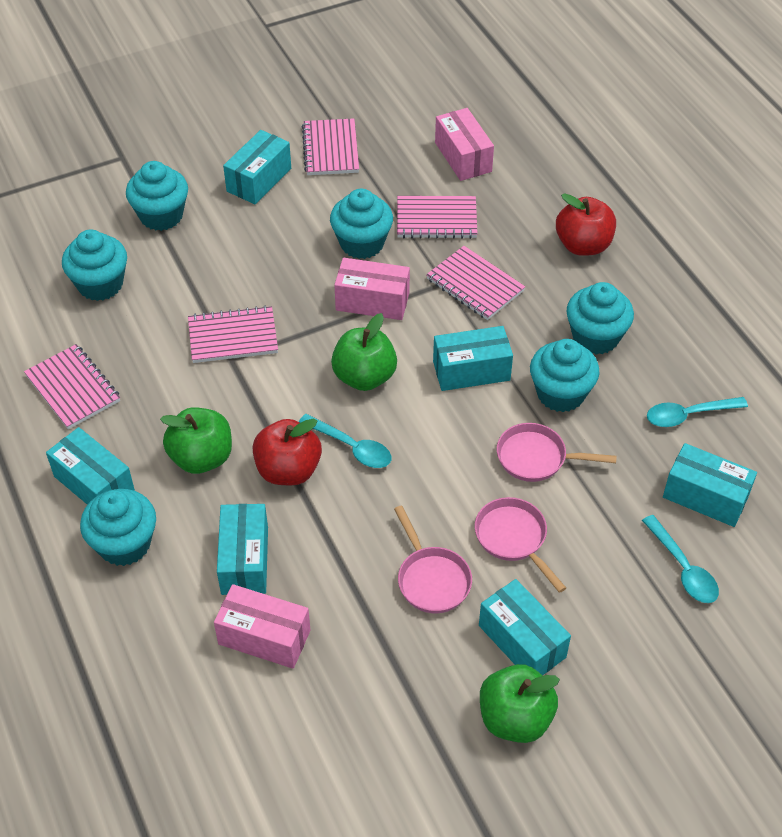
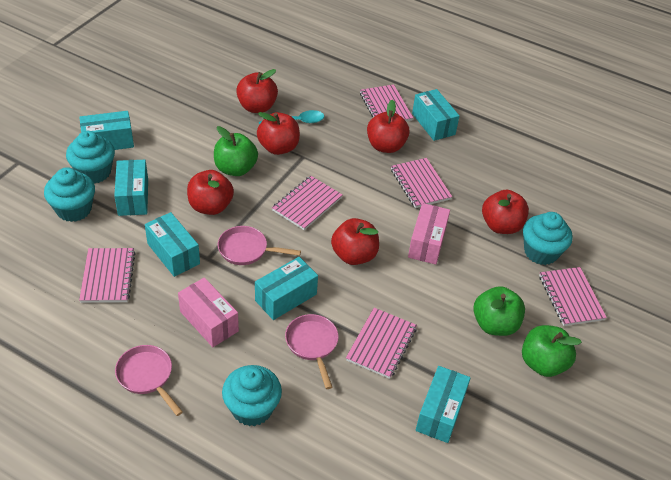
pink box: [214,584,310,669] [334,258,410,320] [435,108,494,181] = 3 -> [178,278,239,347] [408,203,450,264] = 2
pink notebook: [24,344,120,429] [188,306,278,363] [302,118,359,175] [397,196,477,239] [426,246,525,320] = 5 -> [79,248,136,303] [272,176,343,230] [346,308,417,379] [360,84,413,122] [391,158,452,208] [539,267,607,326] = 6
red apple: [253,419,322,485] [556,193,616,256] = 2 -> [187,170,234,215] [236,69,278,113] [257,112,300,155] [331,218,379,265] [367,100,410,153] [482,190,529,234] = 6
turquoise cupcake: [62,230,127,301] [80,489,156,566] [126,161,188,231] [330,189,393,259] [530,339,600,412] [567,282,634,355] = 6 -> [44,167,95,222] [66,131,115,184] [222,365,282,426] [523,212,573,265] = 4
turquoise spoon: [299,414,391,468] [642,515,719,603] [647,397,748,427] = 3 -> [259,110,324,125] = 1

